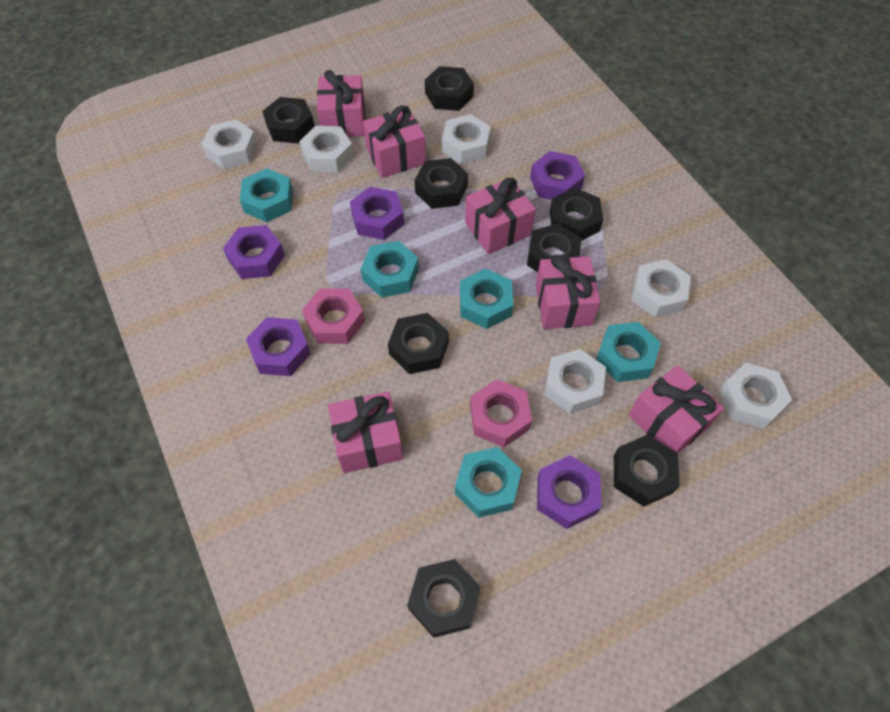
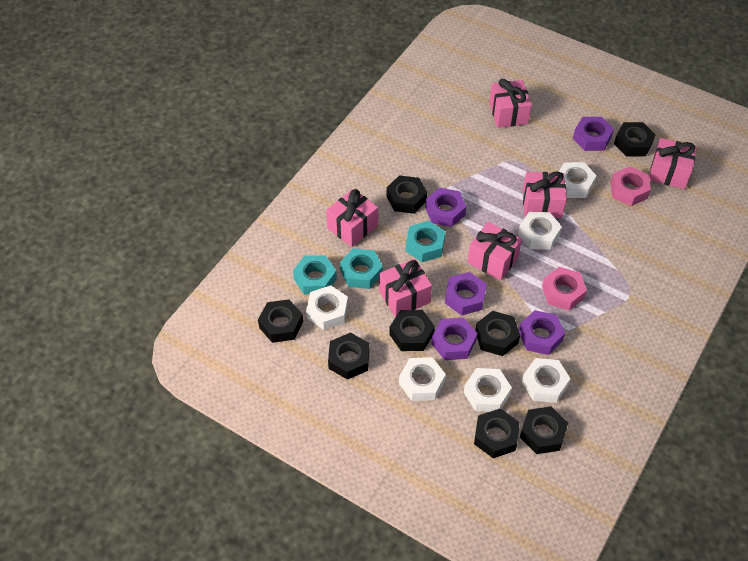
turquoise nut: [240,169,293,222] [361,241,419,298] [455,447,522,518] [460,268,514,329] [596,322,661,382] = 5 -> [293,255,337,295] [340,248,383,289] [406,221,445,262] = 3

